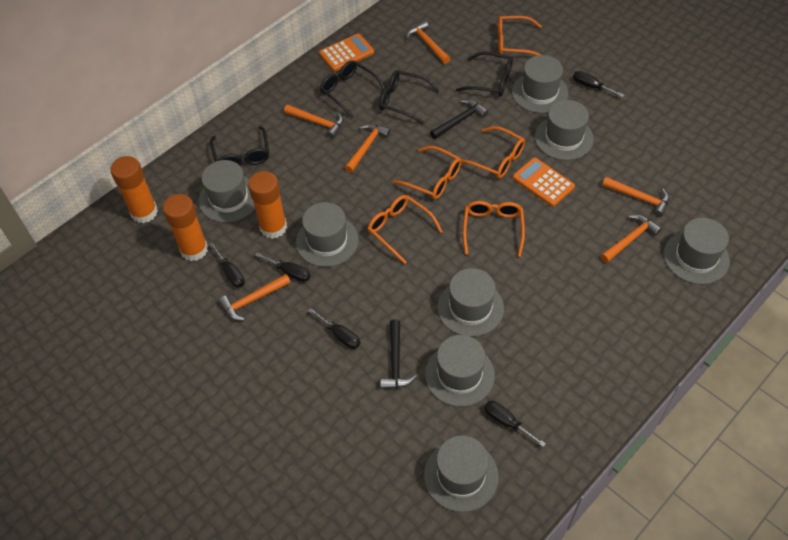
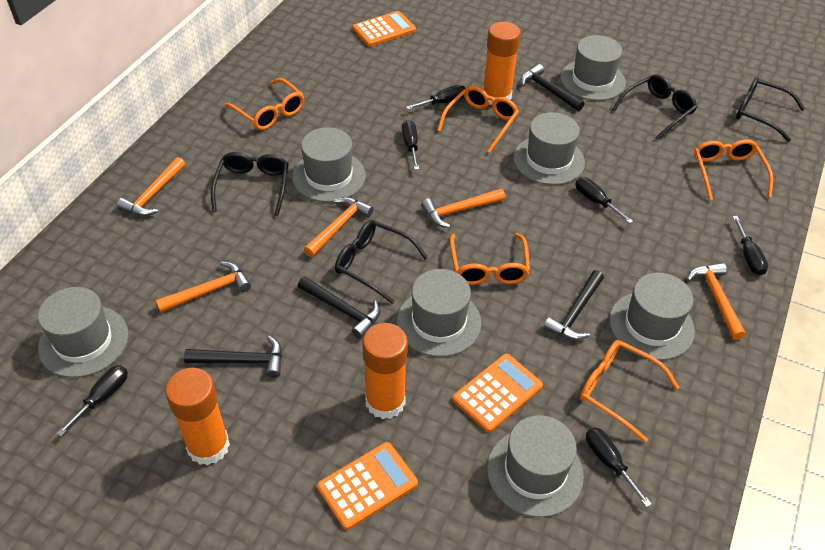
black hammer: [380,319,417,389] [430,99,488,139] = 2 -> [184,336,282,378] [298,276,380,339] [521,64,584,111] [543,270,604,340] = 4
black screwdriver: [209,242,245,288] [255,252,311,282] [308,308,360,349] [484,401,546,447] [573,71,624,97] = 5 -> [56,365,128,436] [402,120,419,170] [406,85,465,110] [575,177,633,223] [586,427,651,507] [732,216,768,275] = 6
grey hat: [198,160,255,223] [296,202,359,267] [424,435,499,512] [425,335,495,407] [437,268,504,337] [512,55,569,113] [535,100,594,160] [663,218,730,284] = 8 -> [38,287,128,378] [292,127,366,202] [397,269,482,357] [487,415,584,517] [513,112,585,185] [560,35,626,101] [609,273,695,360] = 7
orange calculator: [319,34,374,71] [513,157,575,207] = 2 -> [317,442,418,530] [353,11,416,47] [453,354,543,432] = 3
orange hammer: [219,274,291,321] [284,105,343,138] [345,124,391,173] [406,21,450,64] [601,215,662,263] [602,177,669,217] = 6 -> [117,157,185,216] [155,261,251,313] [304,197,374,257] [421,189,505,228] [687,263,746,340] = 5

